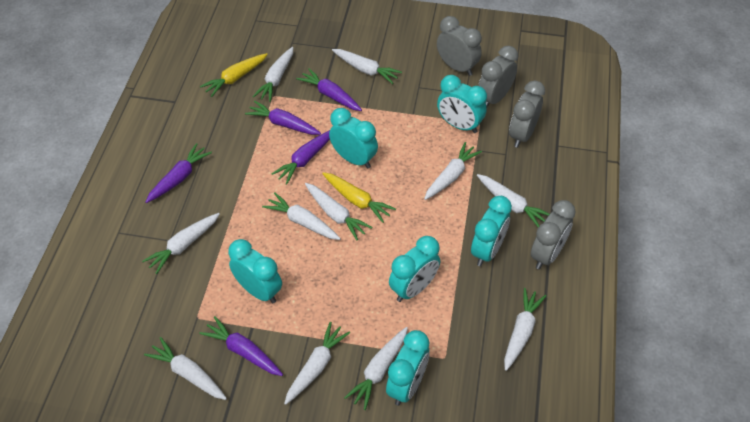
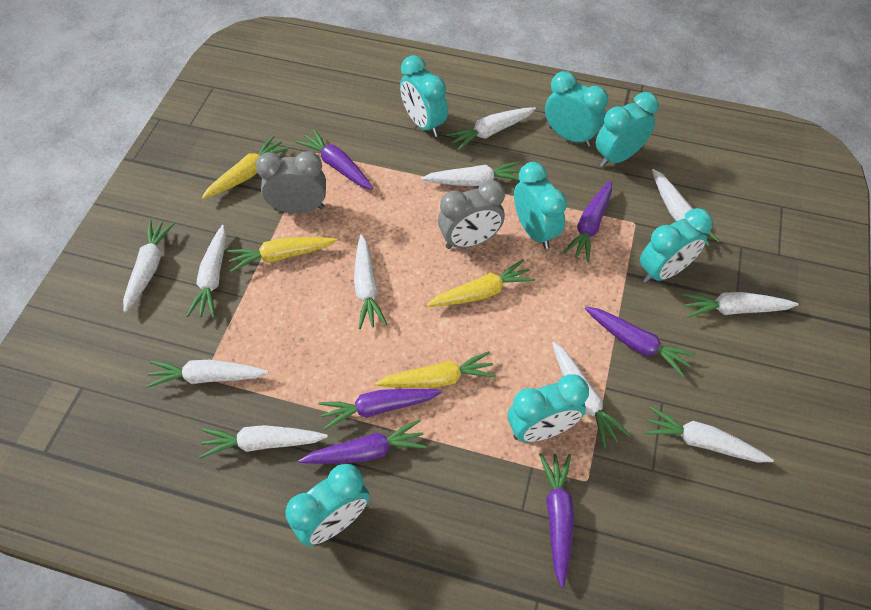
grey clock: [437,16,482,76] [478,46,518,107] [509,80,545,148] [531,200,576,270] = 4 -> [256,151,326,213] [438,180,505,249] = 2
purple carrot: [145,143,212,203] [199,316,283,376] [245,101,321,135] [271,130,330,184] [296,68,362,111] = 5 -> [296,129,373,190] [298,419,427,464] [319,389,442,430] [539,453,574,587] [563,181,612,262] [585,307,696,377] = 6
turquoise clock: [228,239,282,303] [329,108,378,169] [386,330,430,406] [389,236,440,302] [437,75,487,133] [471,196,512,266] = 6 -> [285,464,370,546] [400,55,448,137] [508,374,589,442] [514,162,567,249] [545,71,608,147] [596,92,659,167] [640,208,713,283] = 7
yellow carrot: [200,53,268,97] [322,172,396,223] = 2 -> [202,135,289,199] [227,237,337,272] [375,351,496,388] [426,260,535,307] = 4

